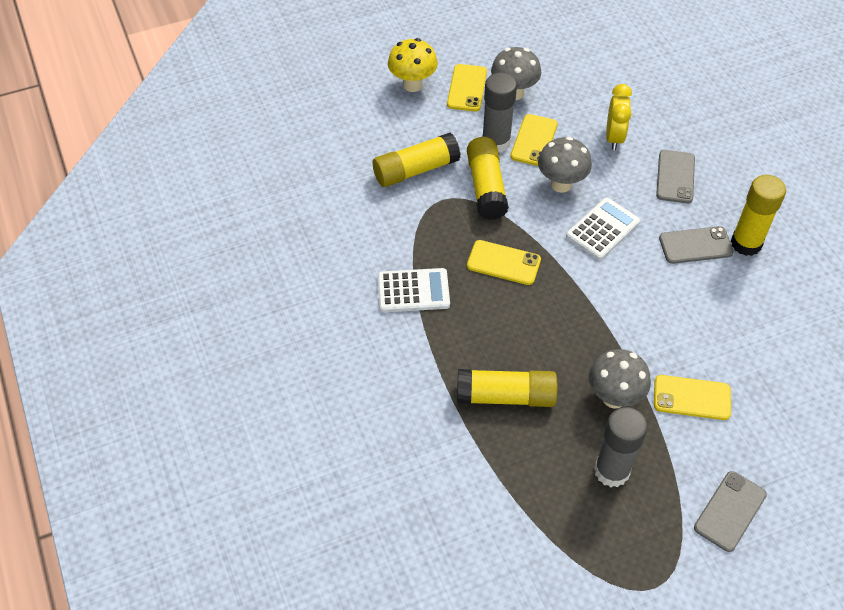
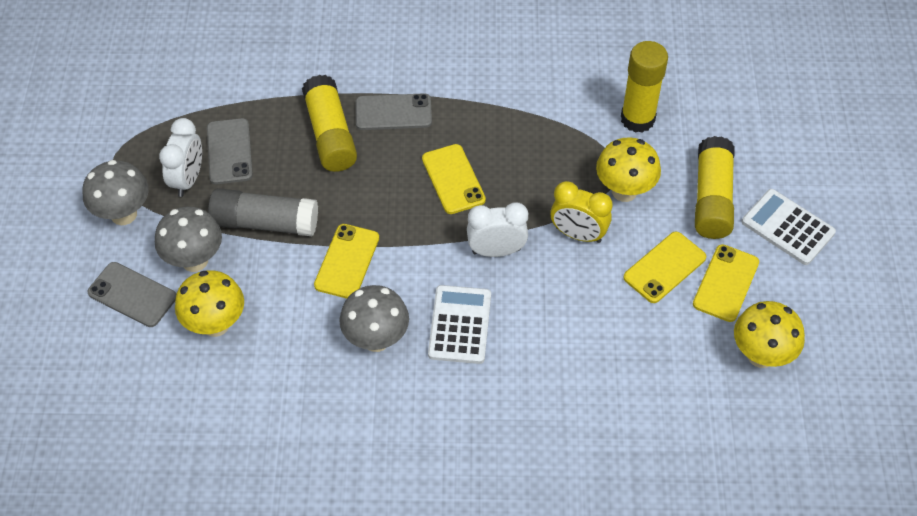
grey glue stick: [482,73,517,152] [594,407,648,487] = 2 -> [208,188,318,236] = 1
white clock: none = 0 -> [159,118,202,197] [467,202,528,257] = 2
yellow glue stick: [373,133,461,187] [457,369,557,407] [467,137,509,220] [731,175,786,256] = 4 -> [302,75,357,172] [621,41,668,133] [695,136,735,239] = 3
yellow mushroom: [388,38,438,92] = 1 -> [175,270,244,337] [596,137,661,202] [734,301,805,368] = 3

